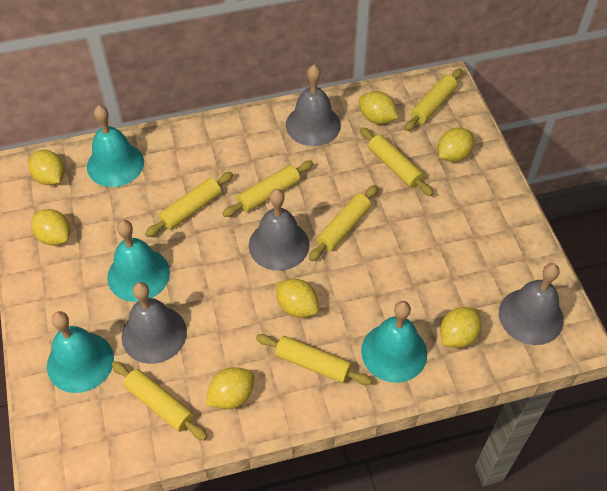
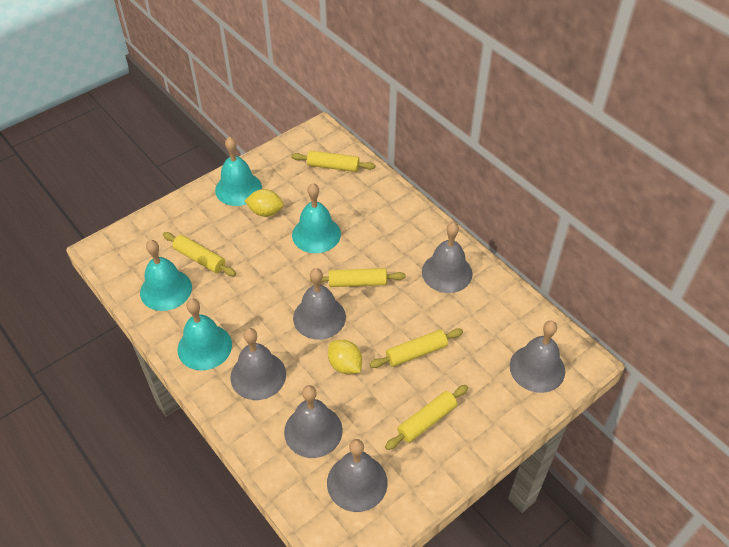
grey bell: [121,282,187,364] [249,189,309,271] [286,65,341,146] [499,263,564,345] = 4 -> [230,328,286,400] [284,385,343,458] [293,268,346,340] [327,439,388,512] [422,222,472,293] [510,321,565,393] = 6
yellow lemon: [28,150,64,185] [31,209,70,246] [206,367,254,410] [276,279,319,318] [359,91,398,124] [438,127,474,162] [440,307,481,348] = 7 -> [245,189,284,217] [328,340,362,374] = 2
yellow rolling pin: [111,361,207,441] [145,172,233,237] [222,160,313,217] [256,334,372,385] [309,185,378,261] [360,127,434,196] [405,68,462,131] = 7 -> [163,232,236,276] [291,151,375,172] [310,268,406,287] [370,328,463,368] [385,385,468,450] = 5

